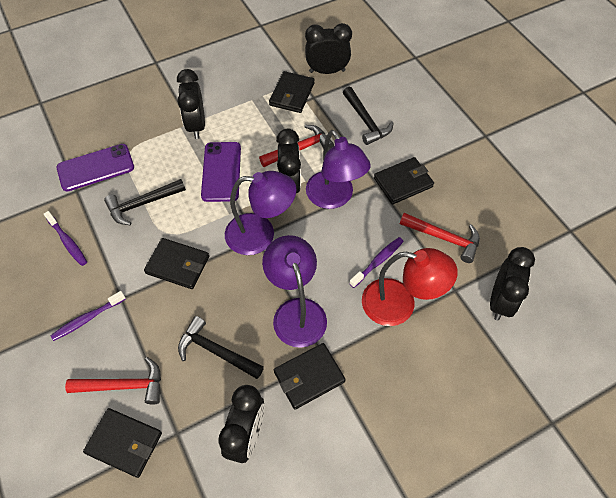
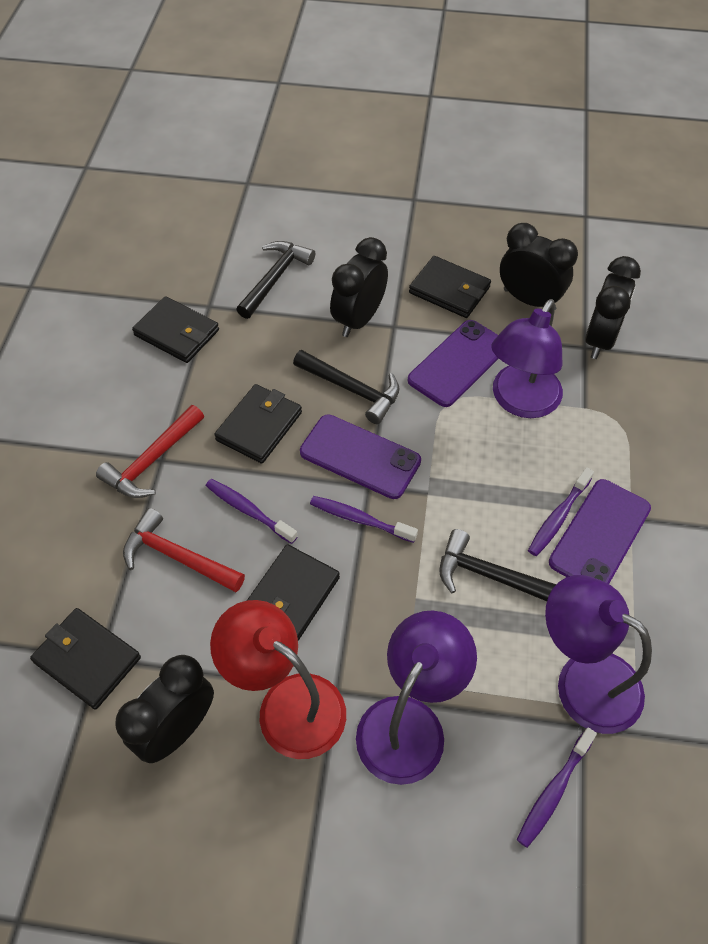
black clock: [177,69,205,139] [219,385,265,463] [276,129,301,193] [305,23,352,74] [490,247,535,321] = 5 -> [115,655,214,763] [330,237,388,337] [500,223,578,310] [585,256,641,359] = 4
purple phone: [56,144,134,192] [201,142,241,202] = 2 -> [300,414,421,499] [408,320,499,407] [549,479,651,584] = 3
purple toothbrush: [44,211,87,266] [50,291,126,341] [349,237,404,288] = 3 -> [206,479,298,544] [310,496,418,543] [517,727,597,848] [528,467,594,556] = 4
red hammer: [65,357,161,404] [259,125,334,167] [400,213,480,263] = 3 -> [96,405,204,498] [123,508,245,592] = 2

